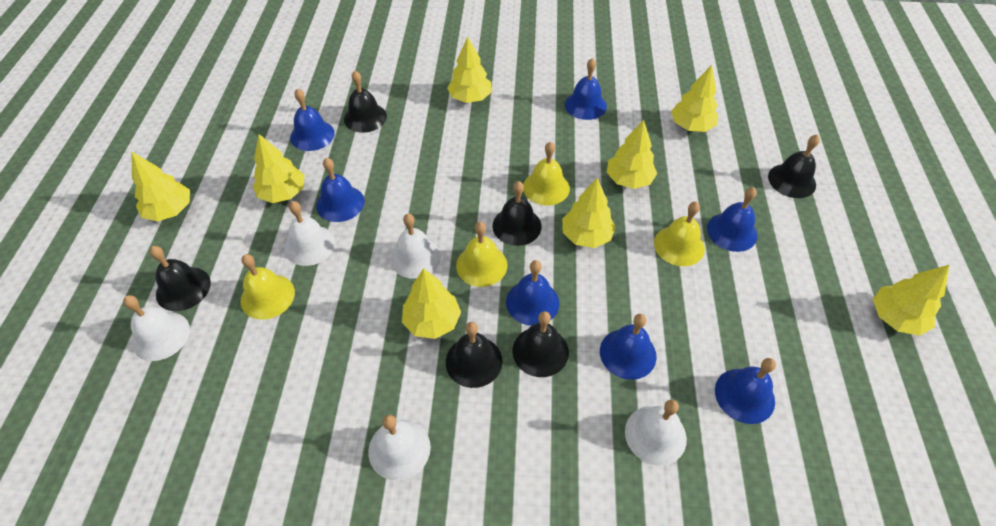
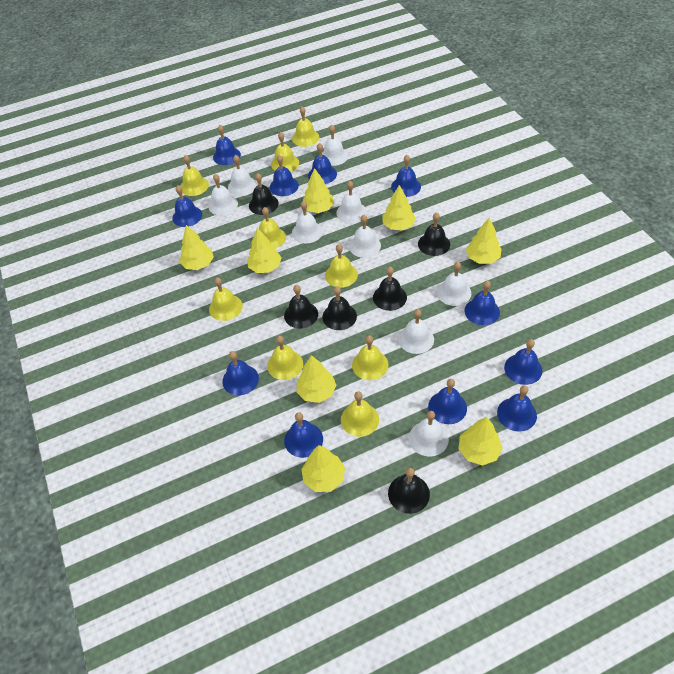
blue bell: [290,88,335,151] [316,158,364,222] [506,260,559,326] [565,58,607,120] [600,314,657,380] [707,187,757,252] [715,358,776,424] = 7 -> [172,185,202,227] [213,125,241,165] [222,351,259,396] [270,155,299,196] [284,412,323,458] [308,143,337,184] [391,155,421,197] [428,379,467,424] [465,281,500,325] [497,385,537,432] [504,339,542,385] = 11
white bell: [123,295,190,361] [285,201,335,266] [368,415,431,481] [390,214,441,279] [625,400,687,466] = 5 -> [208,174,238,215] [228,155,257,196] [292,201,323,243] [322,125,348,166] [336,181,367,223] [349,215,381,258] [398,309,434,354] [409,411,449,456] [437,262,471,306] = 9
yellow bell: [241,254,295,320] [456,222,508,287] [523,142,570,206] [654,202,705,266] = 4 -> [181,155,209,196] [209,278,243,321] [259,207,286,249] [267,336,303,380] [271,132,299,172] [292,106,319,147] [325,244,358,288] [341,391,379,437] [352,335,389,380] = 9

